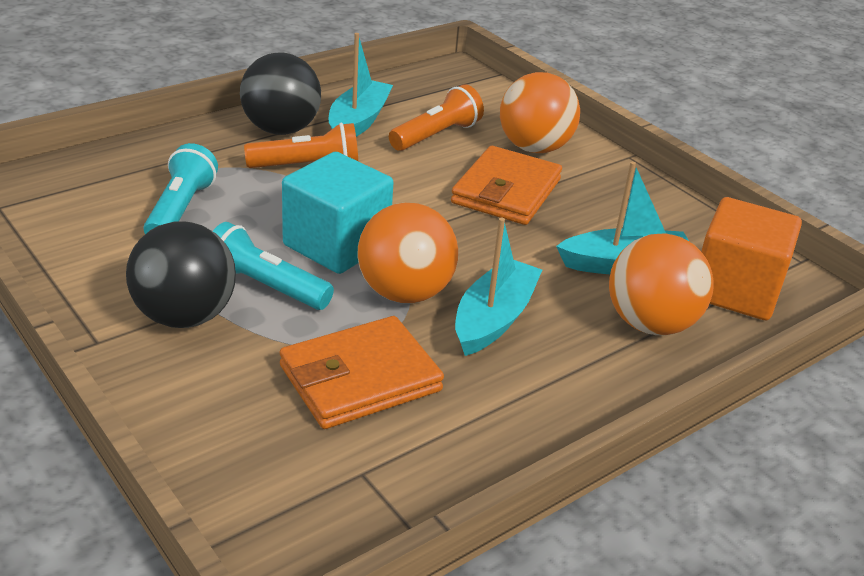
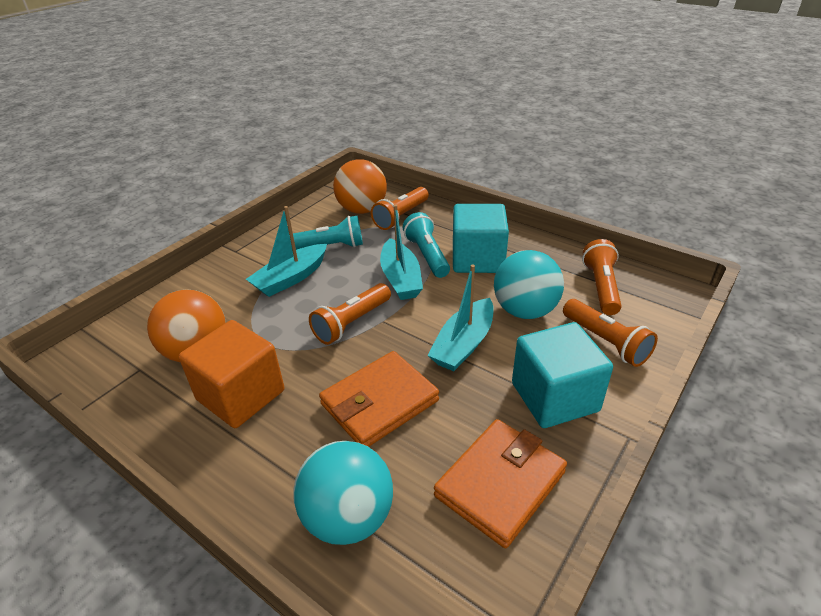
black ball: [126,221,236,328] [240,52,321,135] = 2 -> none = 0
orange ball: [357,203,458,303] [500,72,580,153] [609,233,714,335] = 3 -> [147,289,226,362] [333,159,387,214] = 2
orange flashlight: [244,123,358,168] [389,84,484,151] = 2 -> [309,283,391,345] [371,187,429,230] [563,299,658,367] [582,239,622,315] = 4
turquoise ball: none = 0 -> [293,441,393,545] [494,250,564,319] = 2
turquoise cube: [282,152,393,274] = 1 -> [453,204,509,273] [512,322,613,428] = 2

